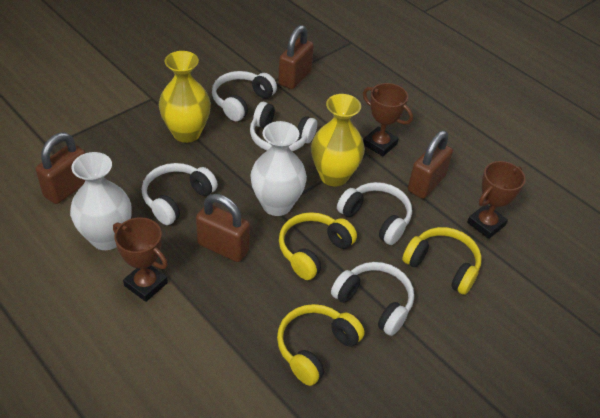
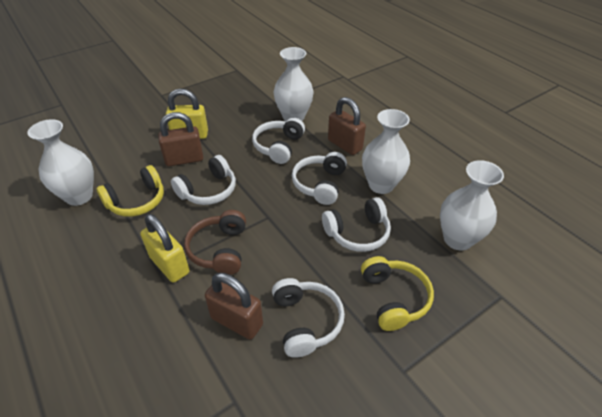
brown headphones: none = 0 -> [184,210,246,275] = 1
brown padlock: [36,132,86,204] [196,194,250,262] [278,25,314,89] [408,131,453,199] = 4 -> [158,112,203,166] [205,273,263,340] [328,97,366,155] = 3
brown trophy: [113,217,168,302] [363,83,413,156] [467,161,526,239] = 3 -> none = 0
white vase: [70,152,132,250] [250,121,307,216] = 2 -> [27,119,94,206] [274,47,314,121] [362,109,410,194] [440,160,504,251] = 4
yellow headphones: [277,304,365,386] [279,212,357,280] [402,227,482,295] = 3 -> [96,165,164,217] [361,256,434,331] = 2
yellow padlock: none = 0 -> [140,214,189,283] [166,89,208,139] = 2
yellow vase: [159,51,211,143] [311,94,365,187] = 2 -> none = 0

